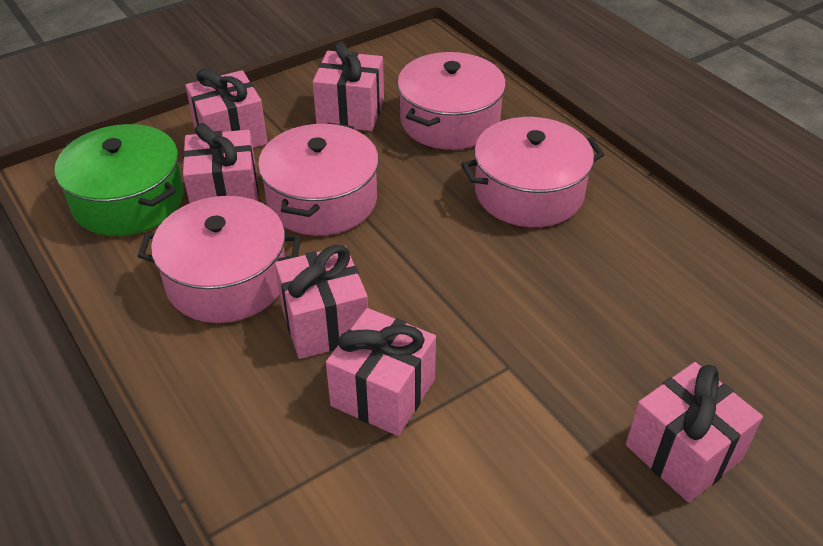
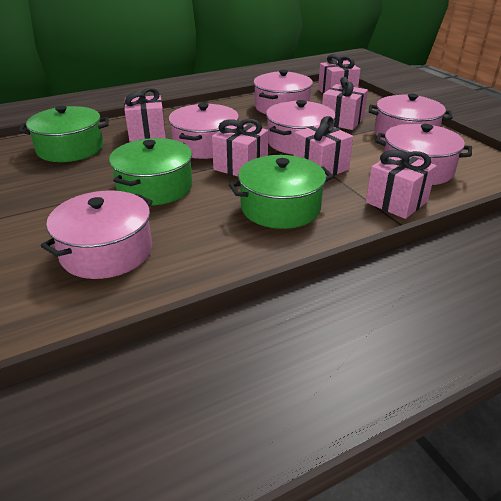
green pot: [54,124,184,236] = 1 -> [19,106,109,162] [109,138,192,206] [229,155,334,229] = 3
pink pot: [138,196,301,323] [258,123,379,236] [397,52,506,150] [461,117,604,227] = 4 -> [41,191,153,279] [169,103,239,159] [253,70,313,114] [266,100,336,154] [369,94,453,142] [375,123,472,185] = 6

